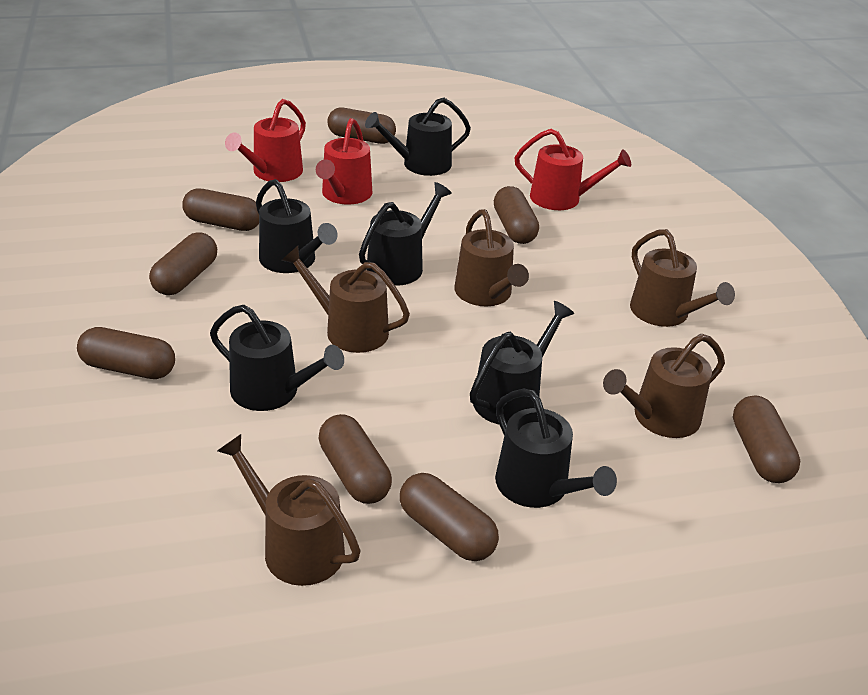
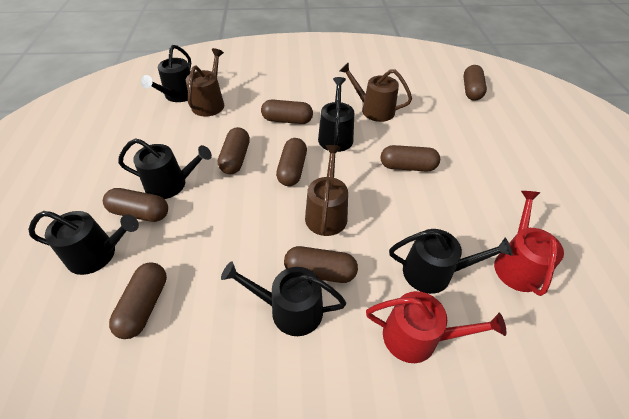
brown watering can: [217,434,361,586] [281,246,410,353] [454,209,529,306] [603,334,725,438] [630,229,735,327] = 5 -> [186,48,224,117] [305,145,348,236] [340,62,412,122] = 3
red watering can: [225,99,306,182] [316,118,372,204] [514,129,631,210] = 3 -> [366,291,506,363] [494,191,564,296] = 2

